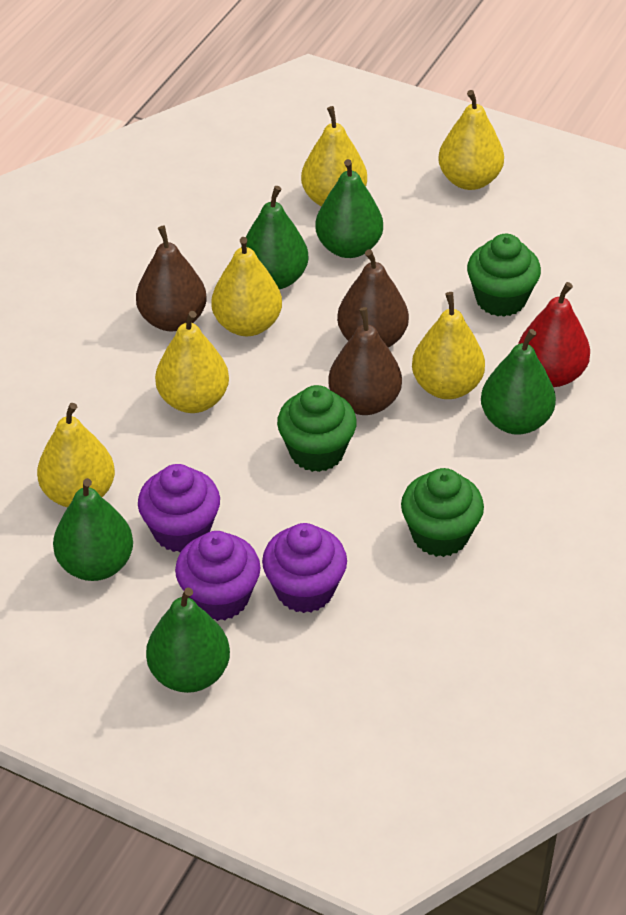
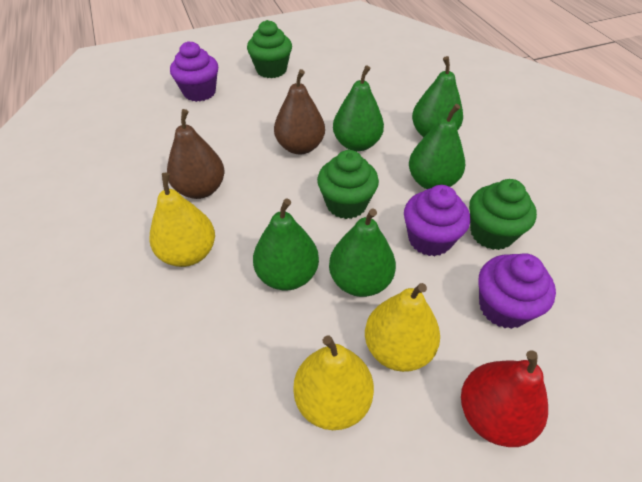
brown pear: [136,225,207,331] [328,307,402,415] [337,249,409,348] = 3 -> [167,109,225,199] [274,69,325,154] = 2
yellow pear: [37,403,115,507] [155,311,229,413] [211,237,282,336] [301,106,367,207] [412,292,485,399] [438,90,504,190] = 6 -> [149,173,215,267] [294,335,374,430] [365,283,440,372] = 3

